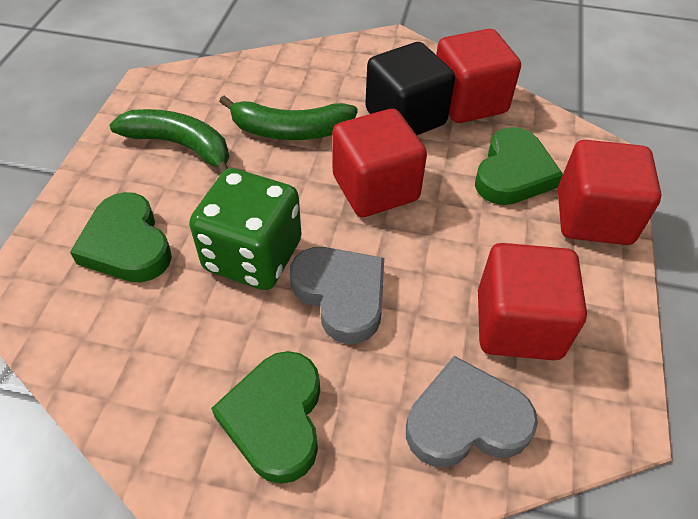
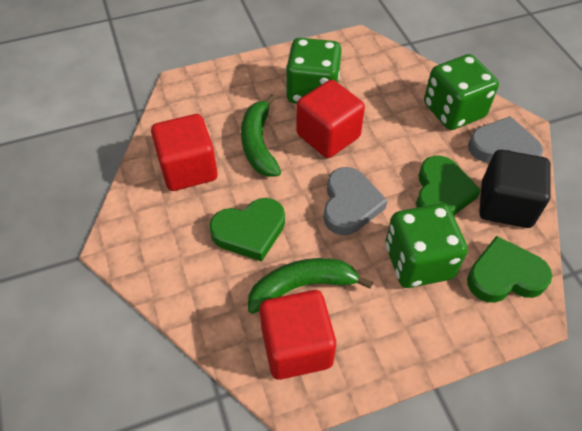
green dice: [189,168,301,290] = 1 -> [286,38,342,104] [385,203,468,288] [424,54,499,130] = 3
red cube: [332,109,427,217] [436,29,521,123] [478,243,587,360] [558,140,662,245] = 4 -> [151,114,218,191] [260,290,336,380] [296,80,365,158] = 3

